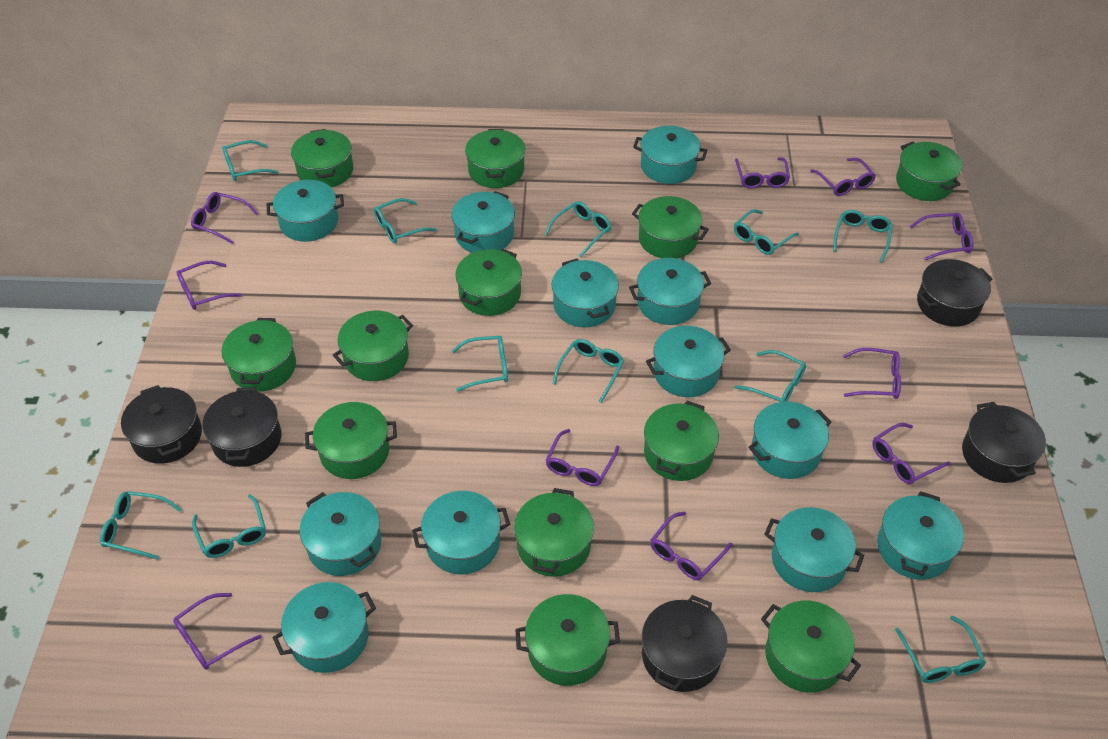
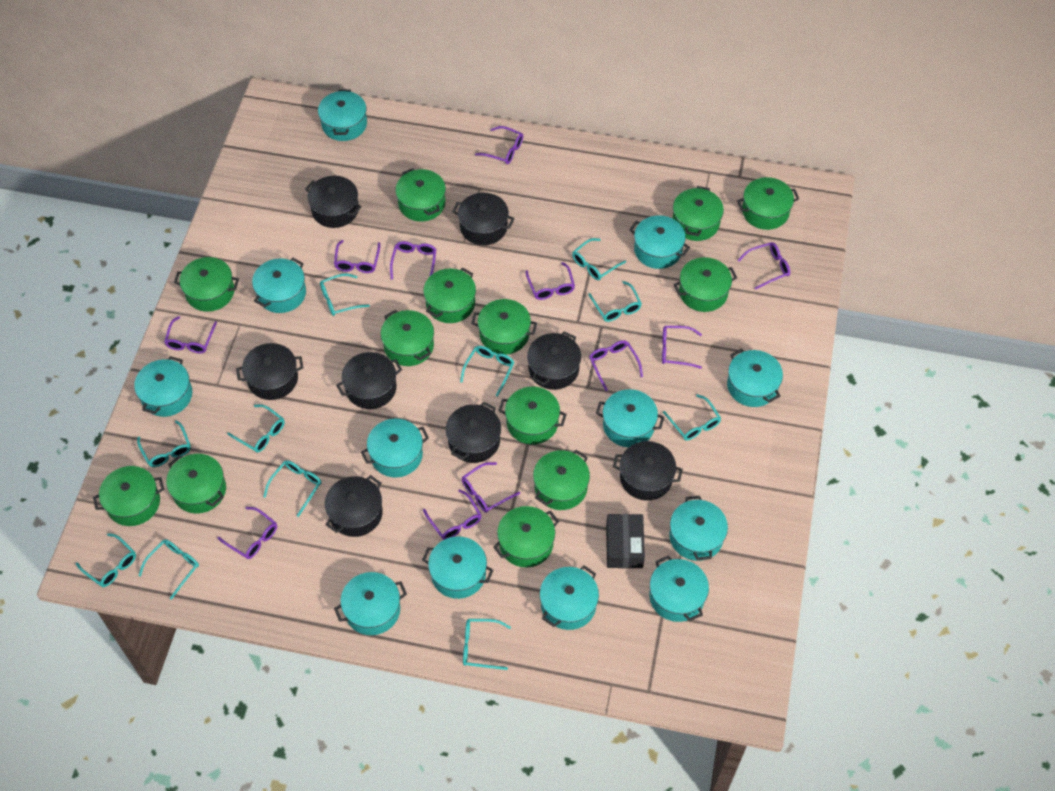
black box: none = 0 -> [606,514,645,568] = 1
black pot: [121,385,202,464] [203,387,281,467] [642,595,728,692] [917,259,993,327] [962,402,1046,483] = 5 -> [236,343,303,400] [305,176,362,228] [325,475,383,537] [336,352,402,409] [446,402,501,463] [452,193,515,245] [527,331,581,390] [613,441,683,501] = 8
green pot: [222,318,296,392] [291,129,353,187] [305,402,397,479] [333,311,413,381] [455,249,522,316] [465,129,525,188] [514,488,594,577] [515,594,620,686] [632,196,709,258] [644,401,719,481] [761,600,861,693] [896,142,962,201] = 12 -> [93,466,164,526] [166,454,226,514] [174,257,239,312] [381,310,434,366] [395,168,446,221] [423,267,476,323] [471,299,537,355] [493,506,559,568] [498,387,567,445] [533,450,590,510] [673,186,724,241] [674,257,737,312] [737,177,799,230] = 13
purple glasses: [173,593,262,670] [176,261,242,310] [191,192,258,244] [545,429,619,486] [650,511,732,580] [735,157,790,189] [810,158,876,196] [843,348,901,399] [872,423,950,484] [910,213,974,260] = 10 -> [164,316,217,353] [218,507,277,559] [334,240,380,273] [390,241,436,280] [423,489,482,540] [462,462,520,513] [475,126,523,164] [526,262,575,300] [589,340,643,391] [662,326,702,369] [738,242,790,290] = 11

